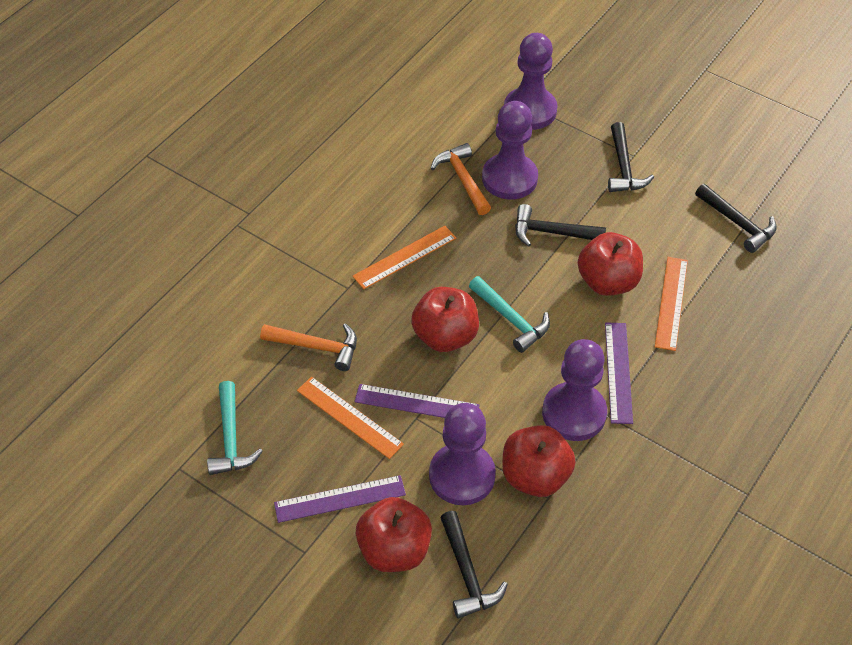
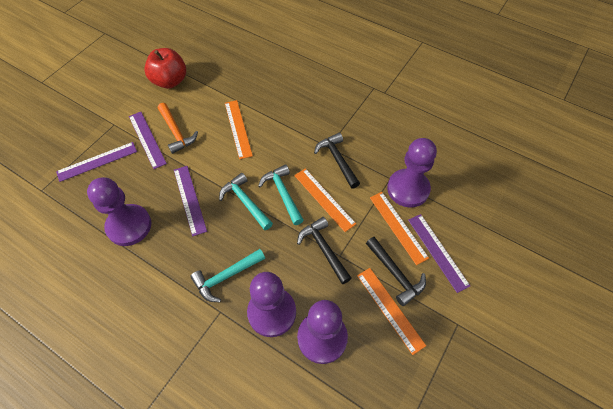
black hammer: [440,511,508,618] [515,204,606,247] [608,122,654,192] [695,184,777,253] = 4 -> [297,217,352,284] [314,133,360,189] [366,237,426,306] = 3
orange hammer: [260,323,357,371] [431,143,491,215] = 2 -> [158,103,198,154] = 1
orange ruler: [297,377,404,459] [352,226,456,289] [655,257,688,351] = 3 -> [225,100,253,159] [294,168,356,232] [357,268,426,355] [370,192,429,265] = 4
purple ruler: [274,475,406,523] [355,384,480,418] [605,323,633,424] = 3 -> [56,142,137,182] [129,112,167,169] [174,166,207,236] [408,214,470,293] = 4
red apple: [355,497,432,572] [411,287,479,352] [502,425,576,497] [578,232,643,296] = 4 -> [144,48,186,89] = 1
turquoise hammer: [207,381,263,475] [469,276,550,353] = 2 -> [190,249,265,302] [219,173,273,230] [258,165,304,225] = 3

